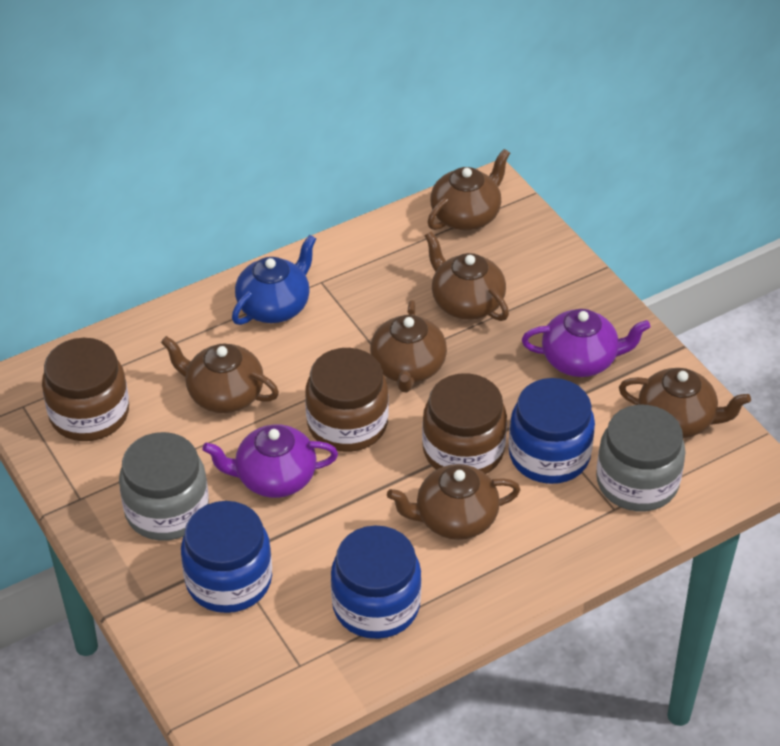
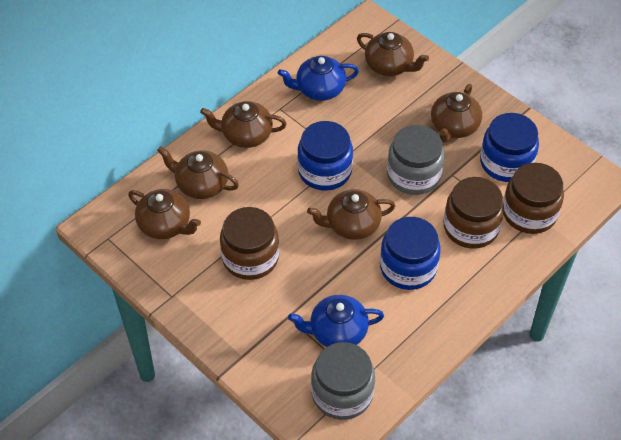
blue teapot: [232,235,316,325] = 1 -> [278,56,359,101] [288,295,384,347] = 2
purple teapot: [202,425,338,498] [522,309,650,377] = 2 -> none = 0

